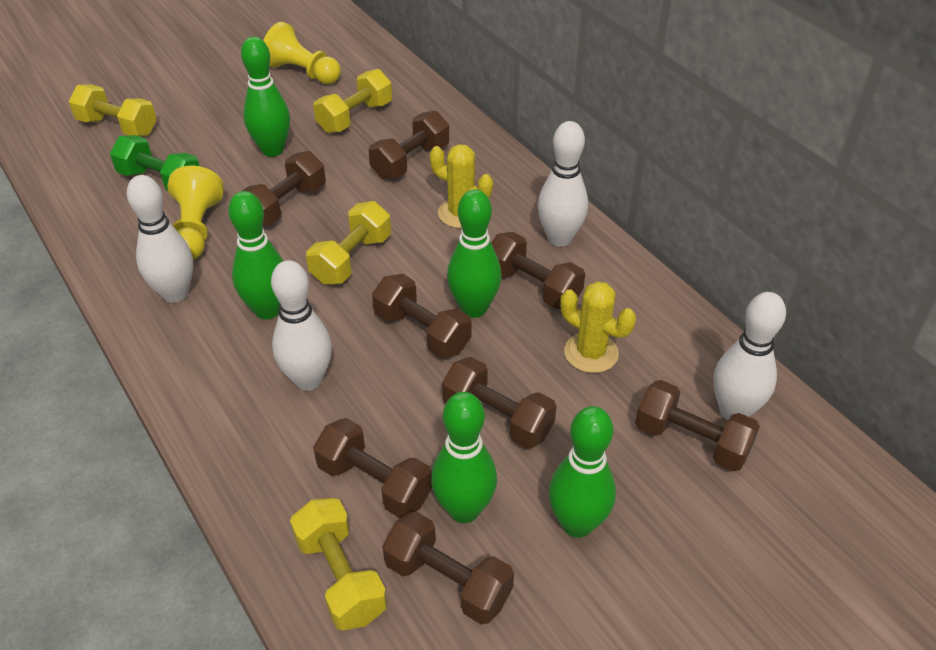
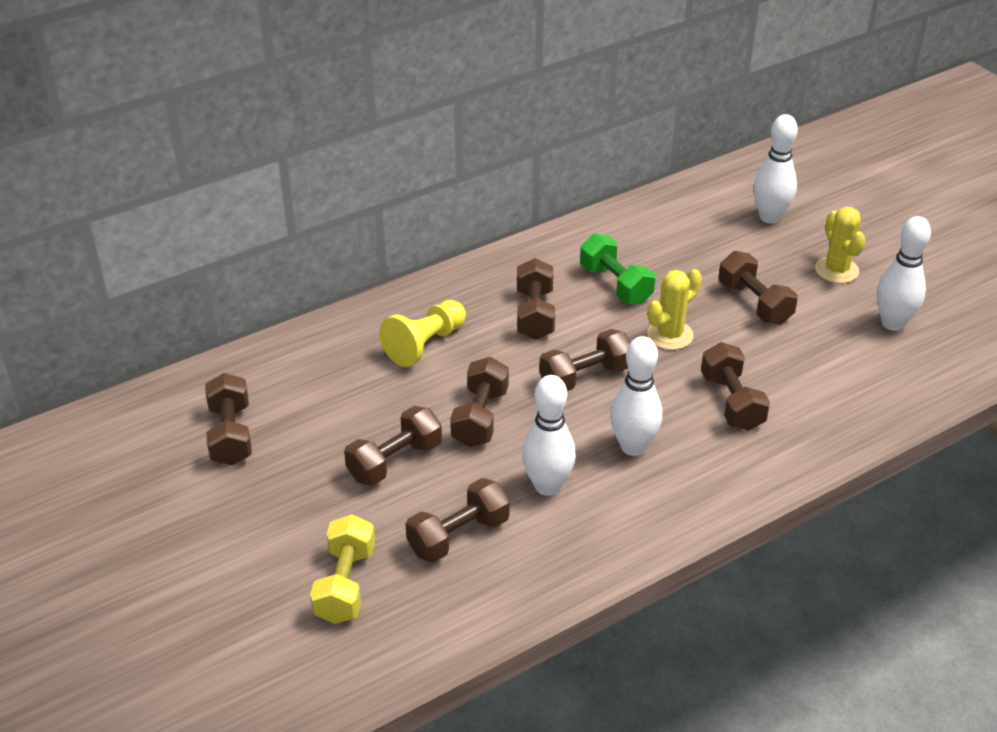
green bowling pin: [228,191,283,320] [241,37,290,157] [431,392,497,523] [447,189,502,318] [549,406,616,538] = 5 -> none = 0
yellow dumbbell: [69,85,157,137] [290,498,387,631] [306,201,391,285] [313,69,392,133] = 4 -> [310,514,375,624] = 1
yellow pawn: [168,166,224,260] [263,22,341,84] = 2 -> [379,300,466,367] = 1

